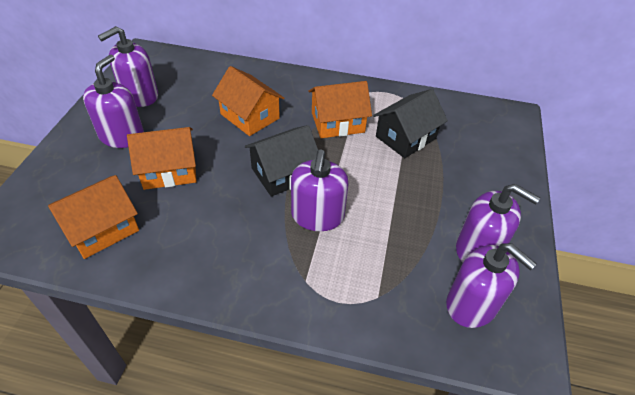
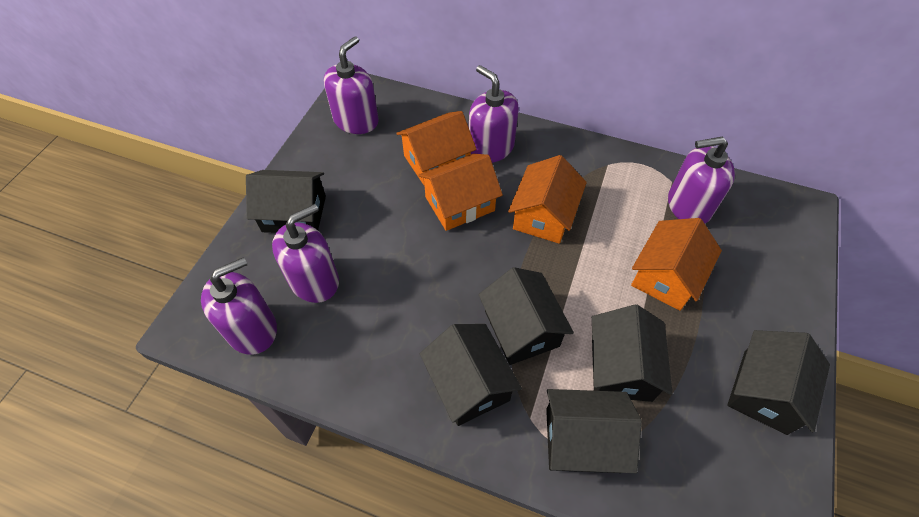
black house: [245,125,318,197] [373,89,448,158] = 2 -> [246,170,326,233] [420,324,522,426] [478,267,574,365] [546,389,642,473] [592,304,672,402] [727,330,830,435] = 6

